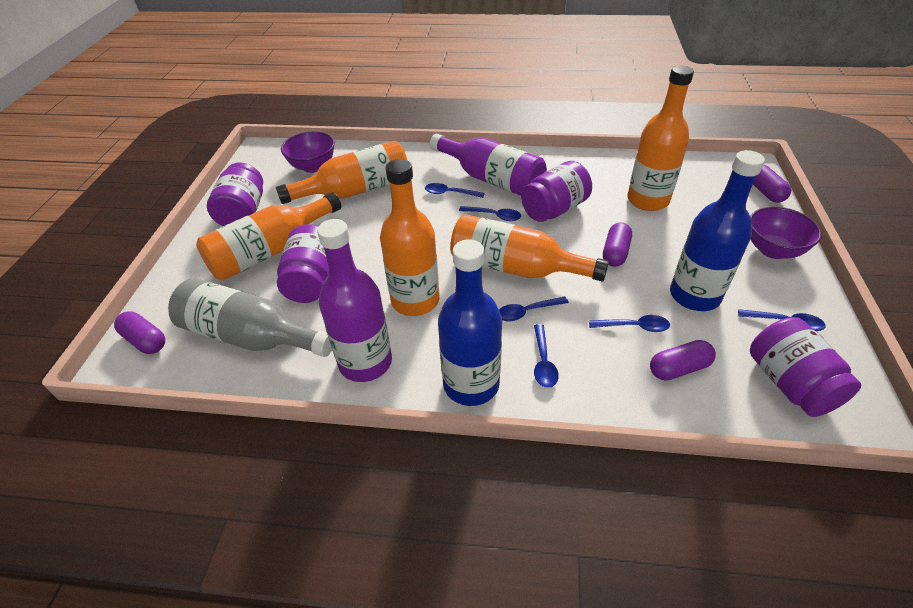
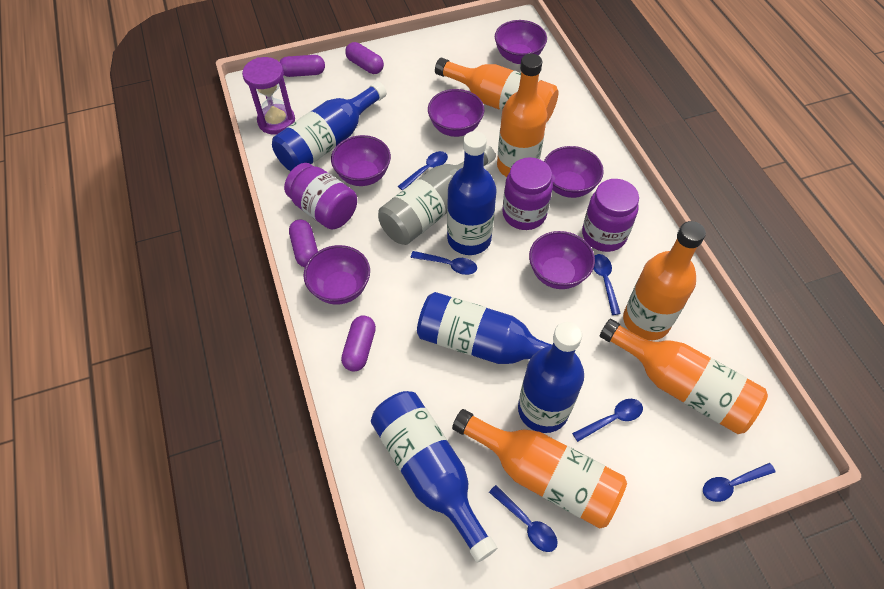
blue bottle: [438,239,502,406] [670,150,765,311] = 2 -> [272,81,387,171] [371,391,497,563] [417,292,580,364] [447,131,497,255] [518,322,584,433] = 5
purple bottle: [317,219,392,382] [430,134,547,196] = 2 -> none = 0
purple bowl: [281,131,335,173] [750,207,822,259] = 2 -> [304,245,370,305] [331,135,391,186] [428,89,484,137] [495,20,547,64] [529,231,595,289] [544,146,604,198] = 6
purple hourglass: none = 0 -> [242,57,295,134] = 1
purple jar: [207,163,263,226] [277,224,329,303] [521,161,592,222] [750,317,861,417] = 4 -> [284,163,357,230] [502,157,553,230] [582,179,639,252] = 3

